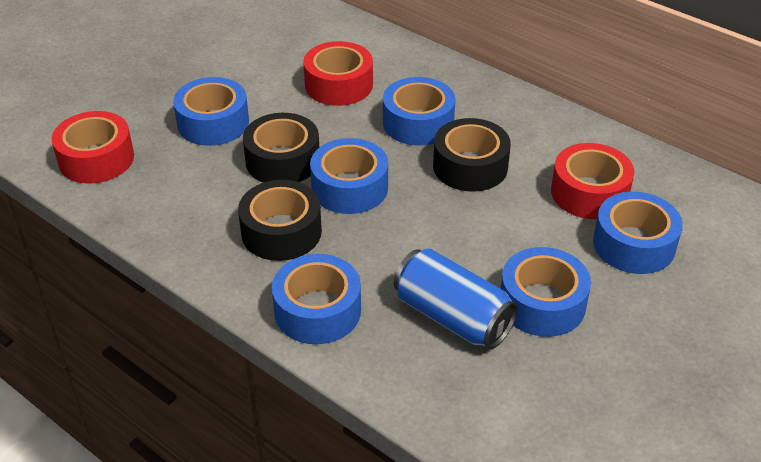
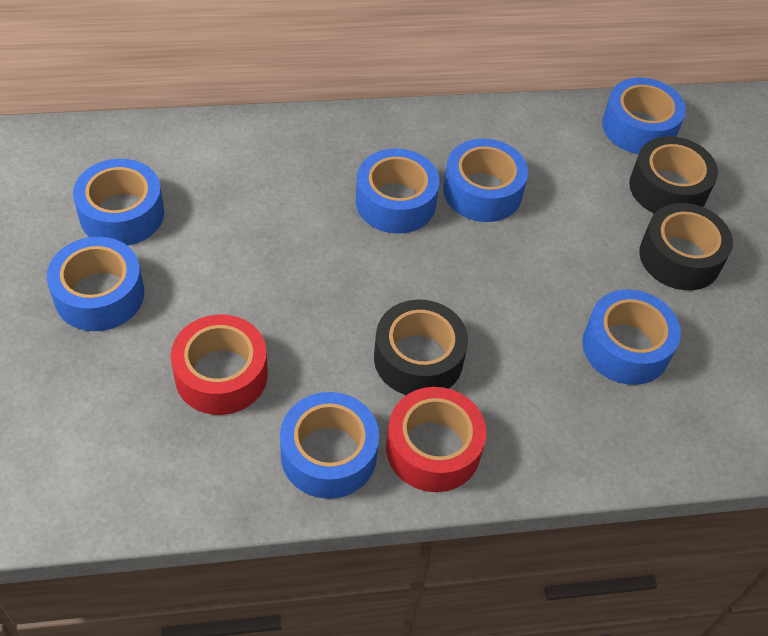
blue can: [394,249,518,349] = 1 -> none = 0
blue tape: [173,77,249,146] [272,254,361,344] [310,138,388,214] [383,77,455,146] [500,247,591,337] [593,192,683,274] = 6 -> [47,237,144,331] [73,159,164,246] [280,392,379,499] [356,149,440,234] [443,139,528,222] [582,289,681,385] [602,78,686,154] = 7
red tape: [52,111,134,184] [303,41,373,106] [551,143,634,219] = 3 -> [171,314,268,415] [386,387,486,492] = 2

